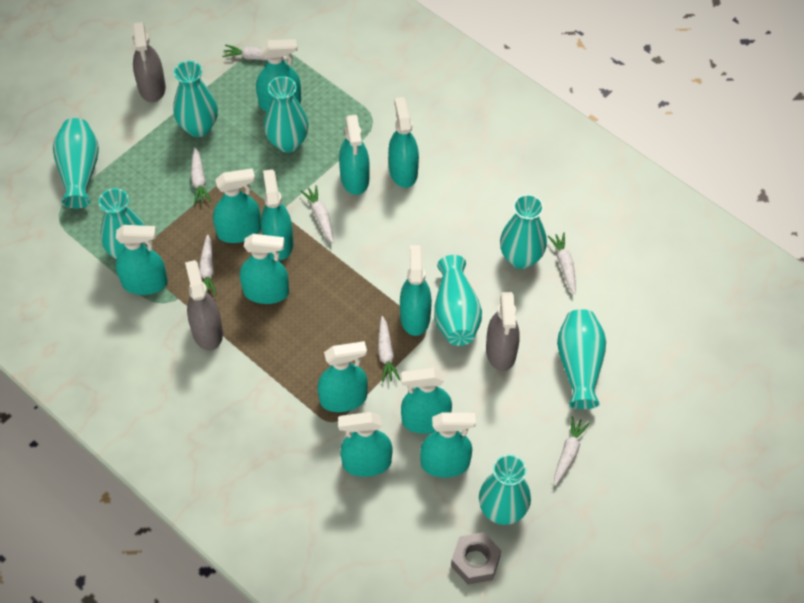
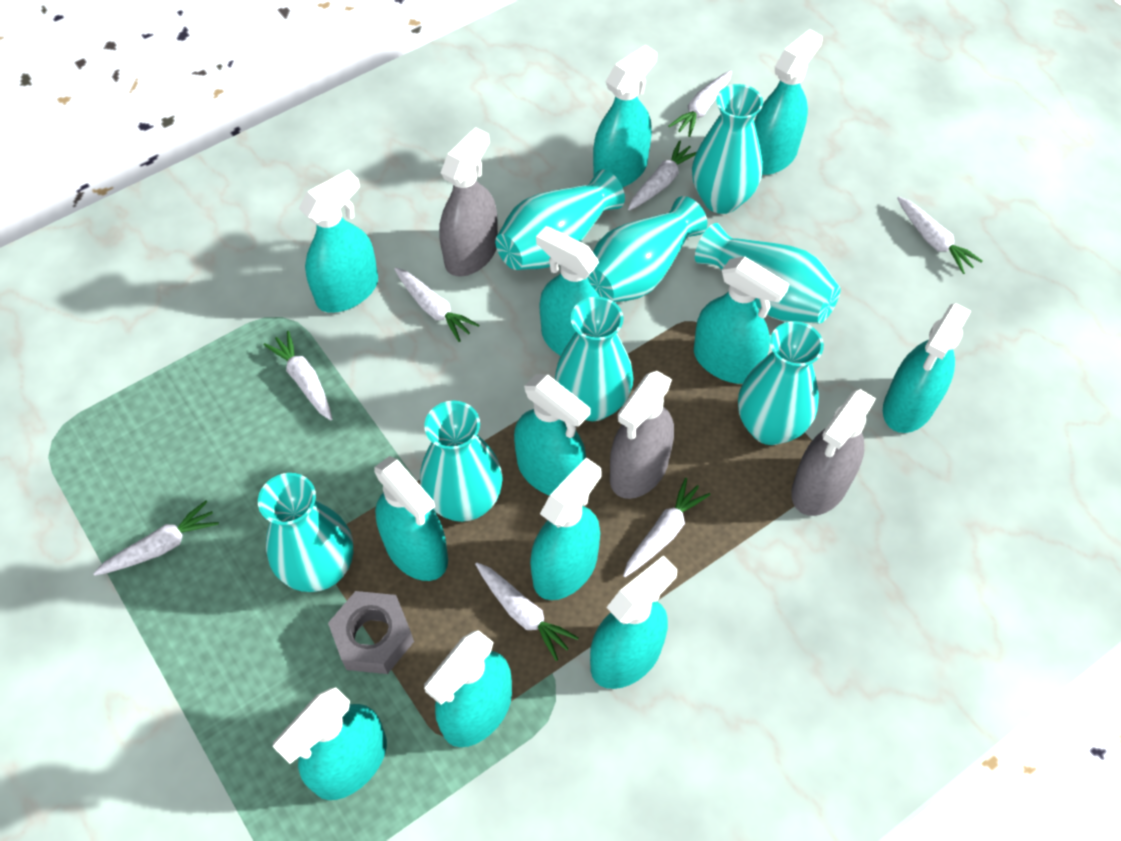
white carrot: [191,147,211,205] [199,235,217,295] [222,44,288,60] [301,185,333,243] [378,316,400,383] [548,233,576,294] [554,416,590,486] = 7 -> [93,501,219,576] [264,331,332,420] [394,267,479,342] [475,562,579,661] [623,478,711,577] [628,140,696,210] [669,70,732,137] [897,196,983,274] = 8

